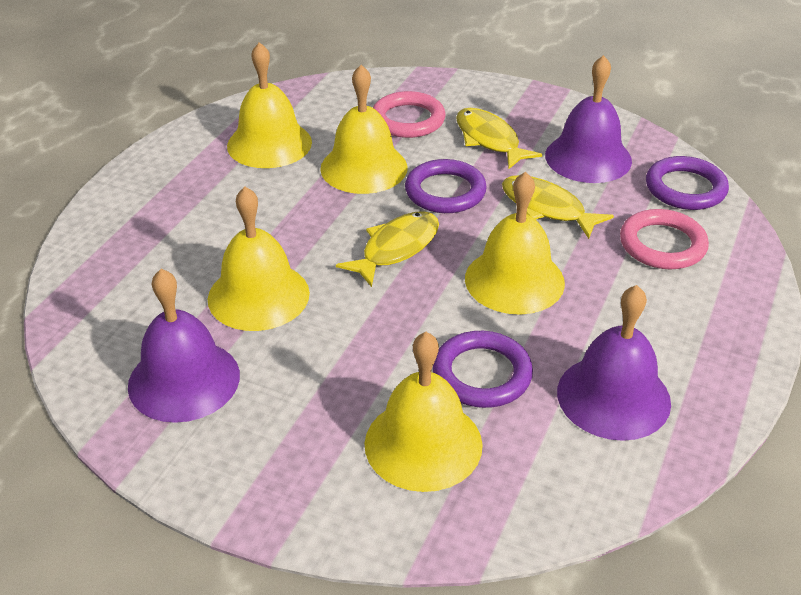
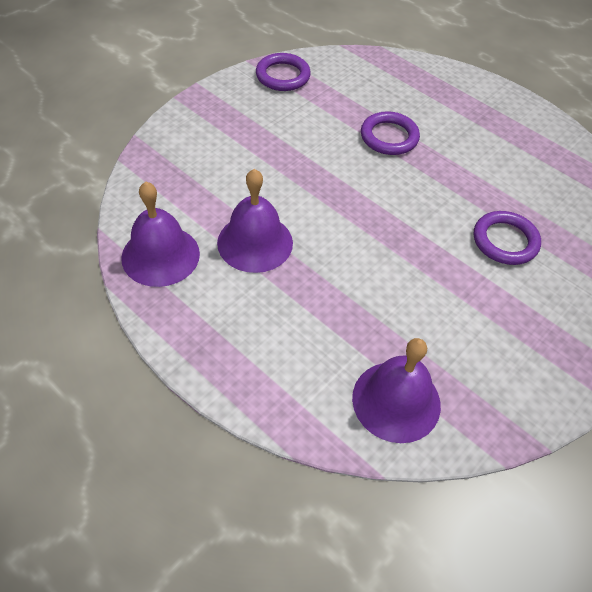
pink ring: [373,91,446,138] [620,209,709,269] = 2 -> none = 0
yellow bell: [208,187,310,331] [227,42,312,168] [320,65,408,194] [364,332,483,492] [465,171,565,315] = 5 -> none = 0
yellow fish: [336,211,439,287] [456,108,542,169] [502,175,614,239] = 3 -> none = 0

